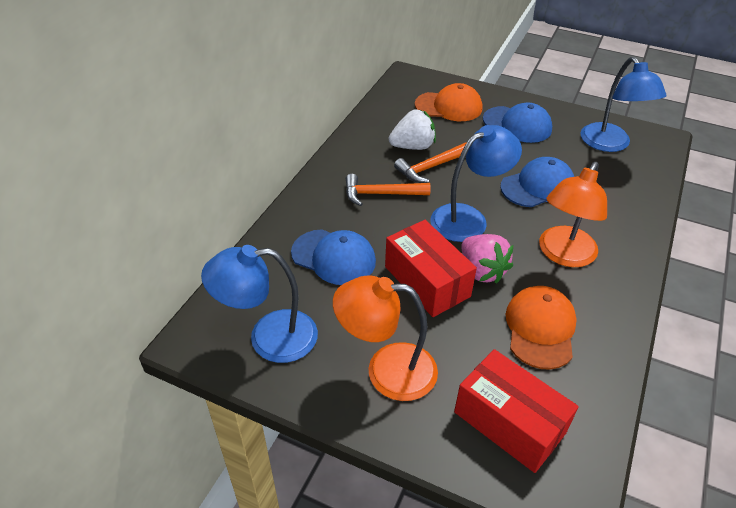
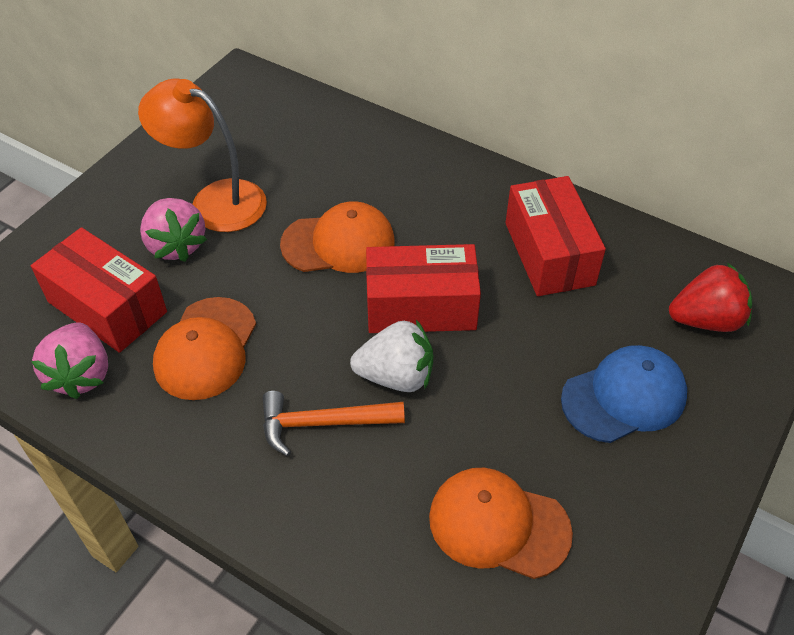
blue cap: [291,229,376,285] [483,103,552,143] [500,157,574,207] = 3 -> [561,345,687,443] = 1
blue lamp: [201,245,318,363] [431,125,522,242] [581,57,667,152] = 3 -> none = 0
orange cap: [415,83,482,121] [506,286,577,370] = 2 -> [153,297,256,400] [280,201,394,273] [429,468,573,579] = 3
orange hammer: [346,174,431,206] [394,142,467,183] = 2 -> [263,391,405,456] = 1
orange lamp: [333,275,438,401] [539,162,607,267] = 2 -> [138,79,267,232] = 1
pink strawberry: [461,234,513,284] = 1 -> [31,322,108,399] [140,198,207,262] = 2
red box: [385,220,477,317] [454,349,579,473] = 2 -> [31,227,167,353] [366,244,481,333] [505,176,606,296] = 3
red strawberry: none = 0 -> [669,262,752,332] = 1

